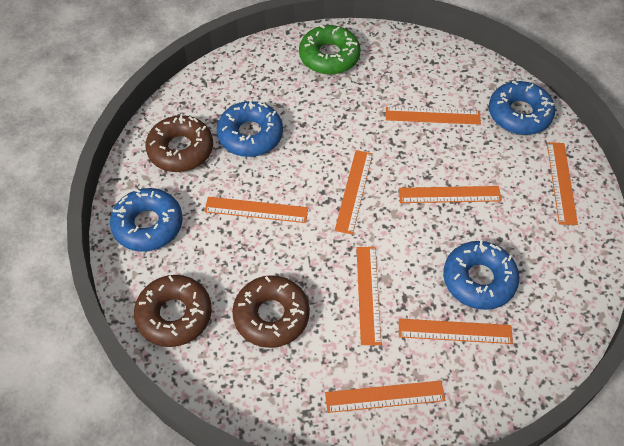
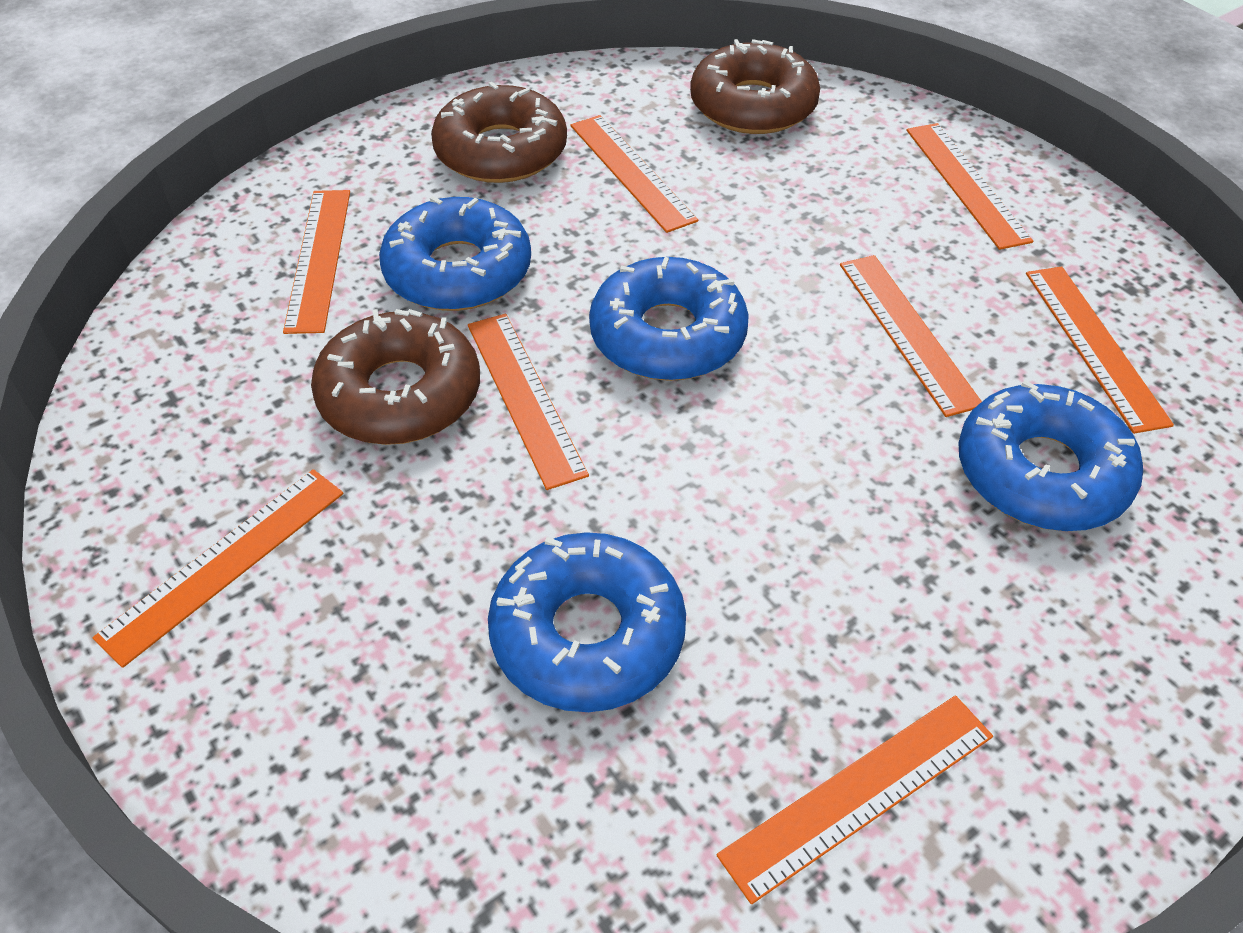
green donut: [299,25,361,75] = 1 -> none = 0

